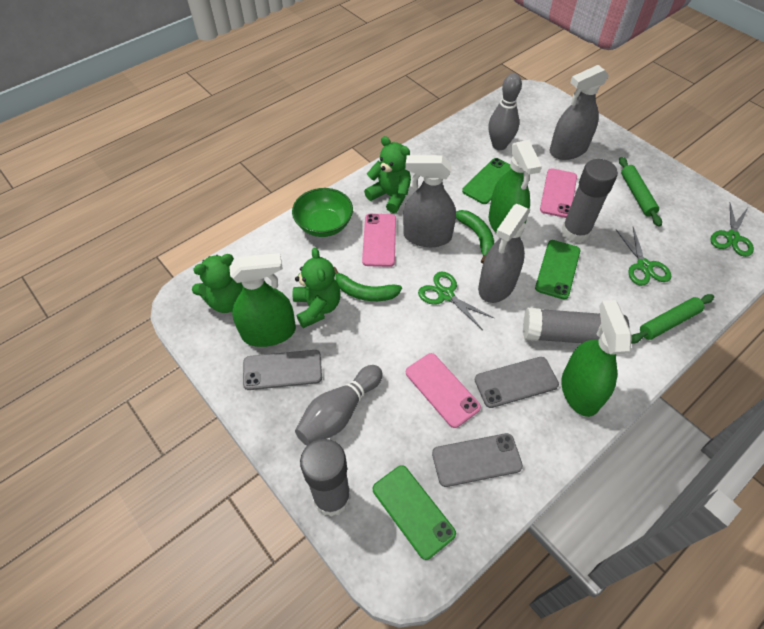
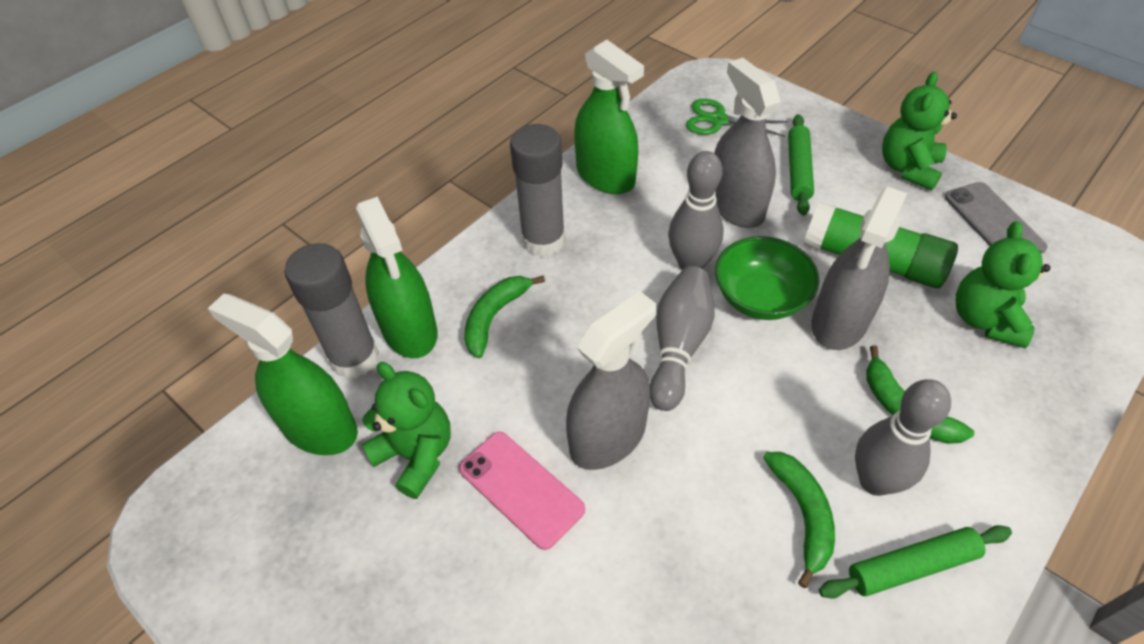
green banana: [334,267,402,301] [456,210,494,264] = 2 -> [464,275,545,358] [763,452,835,588] [866,345,974,444] = 3
green glue stick: none = 0 -> [803,201,958,288] = 1
green phone: [373,465,456,560] [462,158,511,204] [535,240,580,300] = 3 -> none = 0
green scissors: [418,272,495,330] [615,227,671,286] [710,203,754,257] = 3 -> [686,99,787,137] = 1
grey bowling pin: [295,365,383,446] [488,73,522,150] = 2 -> [650,266,715,411] [668,151,724,270] [855,379,951,496] = 3
grey glue stick: [300,439,351,517] [523,308,630,343] [561,159,618,243] = 3 -> [284,243,379,379] [510,124,565,257] = 2
grey phone: [243,350,322,390] [432,433,523,487] [475,357,559,408] = 3 -> [945,182,1048,253] = 1
pink phone: [362,214,396,267] [406,353,481,428] [540,168,577,218] = 3 -> [459,432,585,550] = 1

